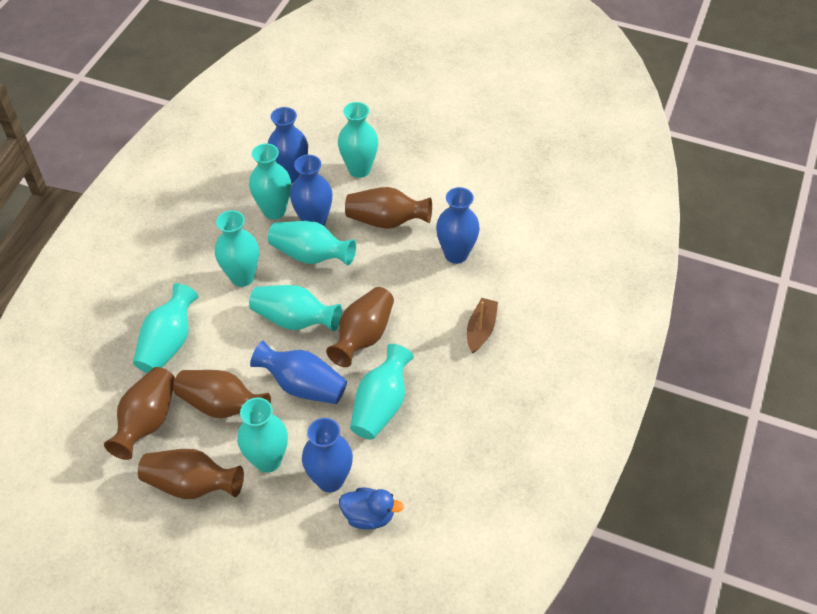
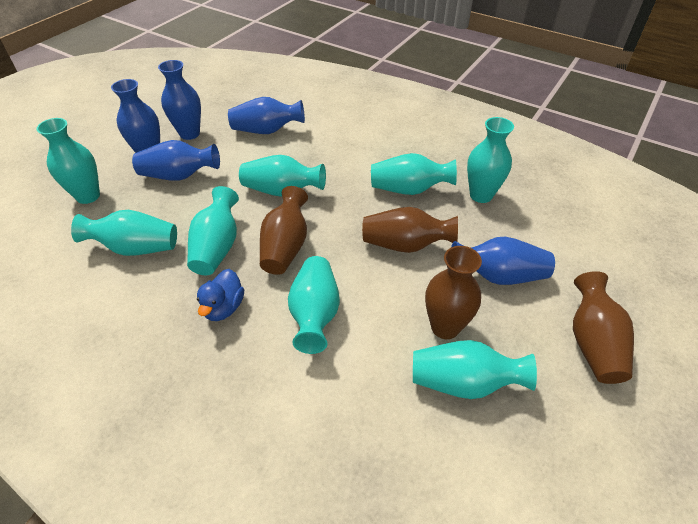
brown boat: [467,298,498,353] = 1 -> none = 0
brown vase: [104,367,175,460] [138,449,244,499] [173,370,271,418] [326,287,394,367] [345,187,432,229] = 5 -> [260,186,308,275] [362,207,458,253] [425,246,482,339] [573,271,634,384] = 4

